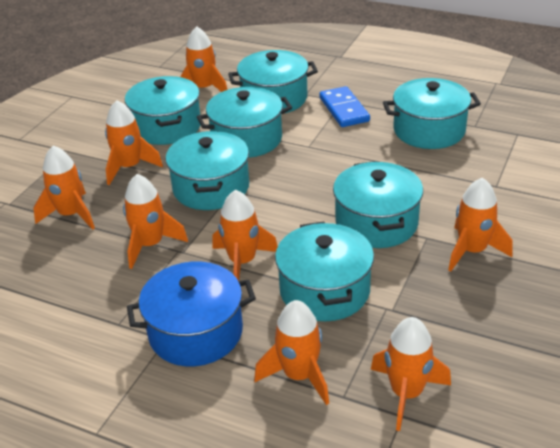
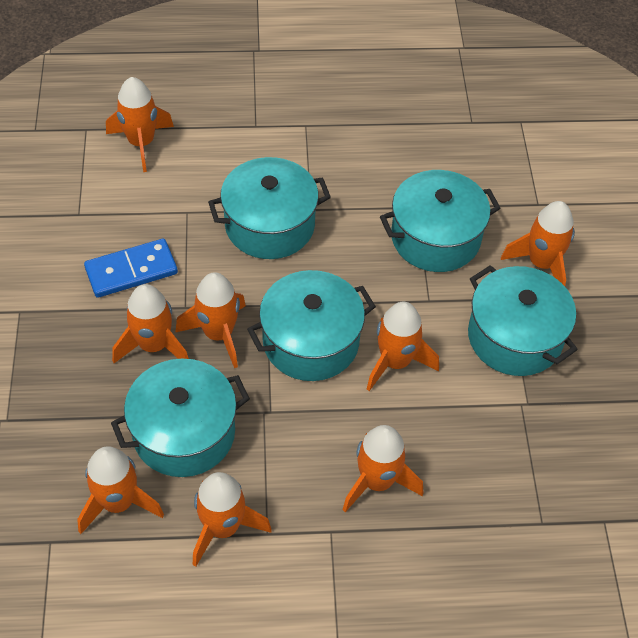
blue pot: [127,262,256,366] = 1 -> none = 0
turquoise pot: [125,76,200,145] [165,131,249,210] [197,87,292,158] [228,50,318,113] [275,221,374,321] [333,161,423,248] [383,78,481,149] = 7 -> [111,359,250,477] [208,157,331,259] [247,270,376,381] [380,170,500,272] [468,265,578,376] = 5

